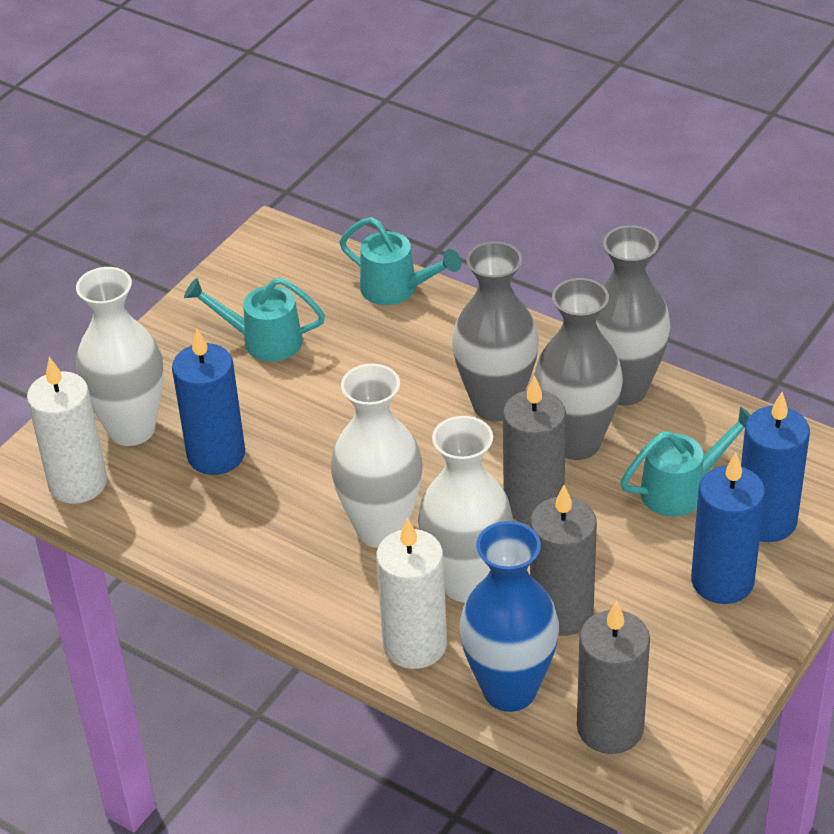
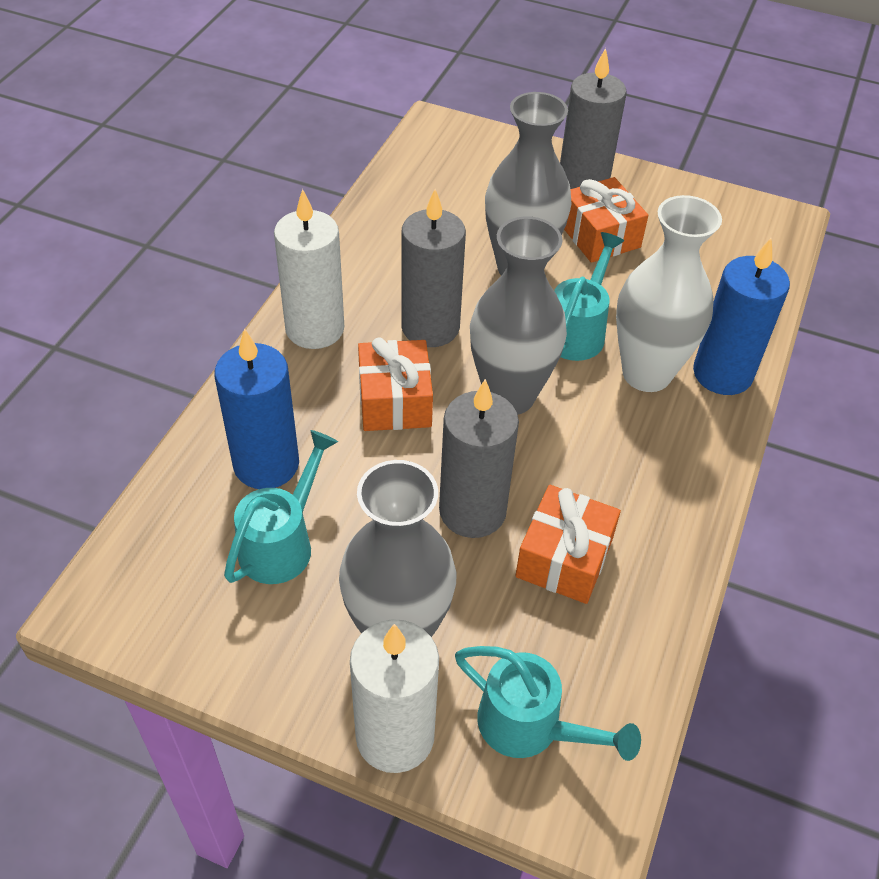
blue candle: [172,328,245,475] [691,453,765,604] [741,392,810,542] = 3 -> [214,328,299,489] [693,238,790,395] = 2
blue vase: [459,521,559,712] = 1 -> none = 0
orange gift: none = 0 -> [358,337,433,431] [515,485,621,604] [564,177,648,263] = 3
white vase: [76,267,164,446] [331,364,423,548] [418,416,513,603] = 3 -> [616,195,722,392] = 1

